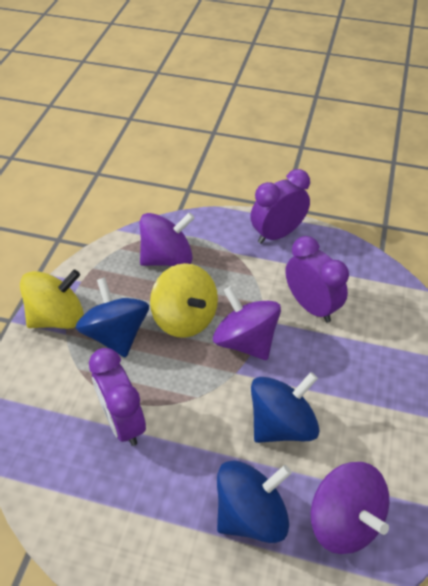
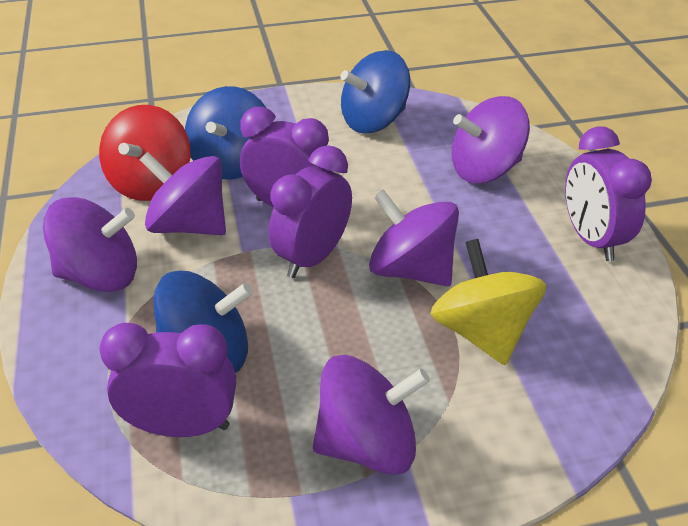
purple clock: [89,348,146,446] [250,169,310,244] [285,236,349,322] = 3 -> [99,323,236,437] [240,107,333,207] [269,145,352,278] [565,126,652,261] = 4
purple spinning top: [140,213,194,266] [213,286,281,360] [311,462,389,554] = 3 -> [43,197,137,292] [140,152,226,235] [313,355,430,475] [369,189,459,286] [452,96,530,184] = 5
red spinning top: none = 0 -> [99,105,190,201] = 1
yellow spinning top: [20,270,84,329] [150,263,218,338] = 2 -> [431,239,546,365] = 1

